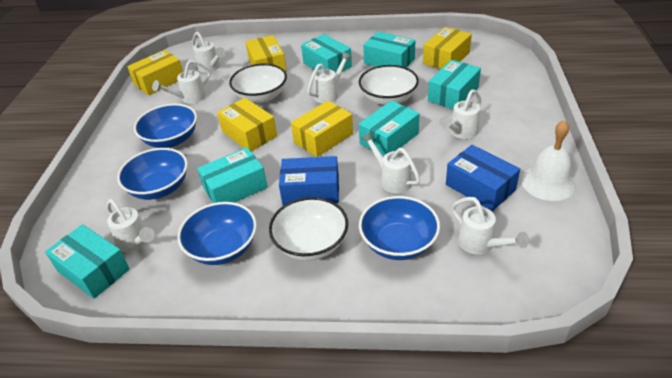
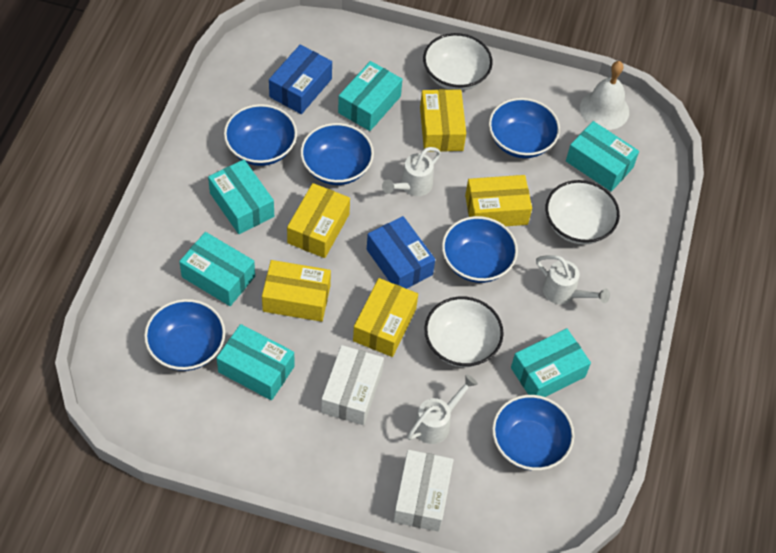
blue bowl: [117,148,188,200] [134,104,197,148] [177,202,257,265] [359,196,440,260] = 4 -> [144,299,225,371] [224,104,297,166] [300,123,374,185] [442,216,518,283] [489,98,560,158] [492,395,575,471] = 6
white box: none = 0 -> [321,345,384,425] [393,450,453,532] = 2
white watering can: [106,199,155,252] [152,60,211,104] [192,32,226,72] [307,52,351,103] [361,132,420,193] [439,90,481,139] [451,197,529,254] = 7 -> [382,147,441,196] [407,374,478,444] [536,255,610,304] = 3

